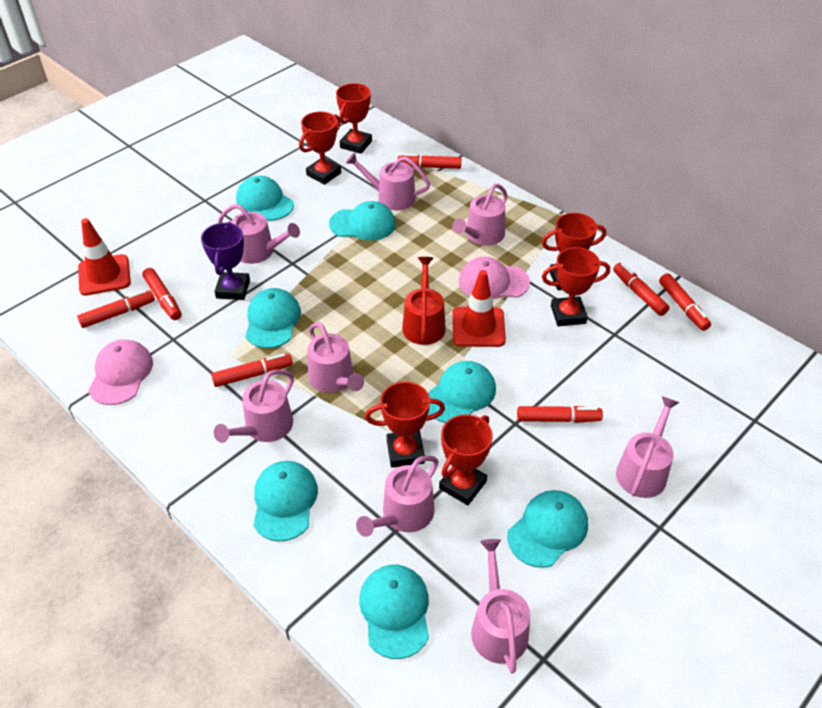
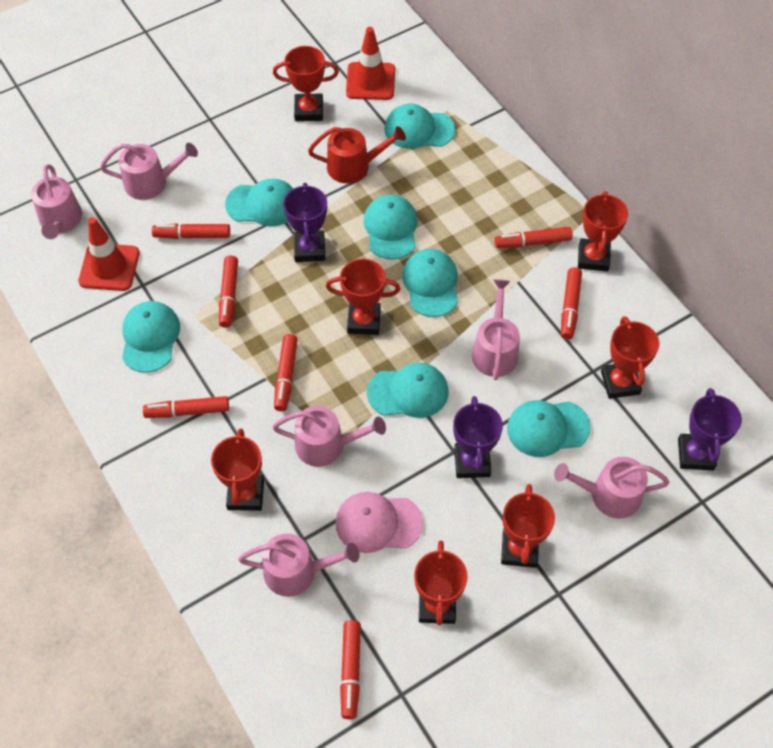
pink cap: [88,339,153,405] [459,257,530,299] = 2 -> [335,492,423,553] = 1
pink watering can: [214,369,294,443] [218,204,300,264] [307,322,364,393] [346,152,430,211] [356,455,439,537] [452,184,508,246] [471,539,530,673] [616,396,679,498] = 8 -> [31,164,82,239] [100,143,198,200] [238,533,360,597] [273,406,386,467] [472,279,520,380] [554,457,670,519] = 6
purple trophy: [201,222,250,300] = 1 -> [283,183,327,262] [453,396,503,478] [678,388,742,470] = 3
red trophy: [299,111,341,185] [336,83,372,154] [365,382,445,467] [439,414,493,505] [542,213,606,290] [542,247,610,326] = 6 -> [211,428,264,511] [273,46,339,121] [326,259,400,335] [414,541,468,625] [501,484,555,568] [578,191,628,271] [601,316,659,399] = 7

